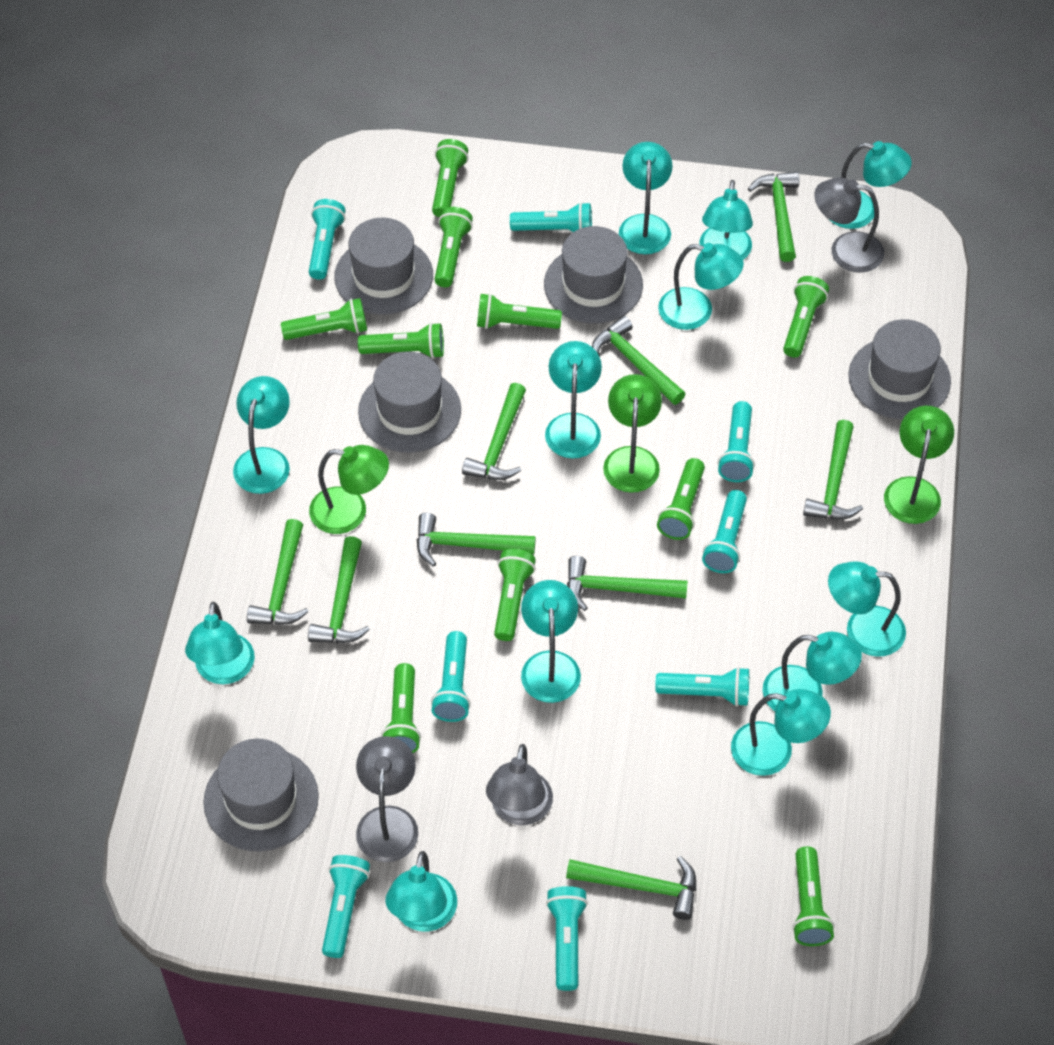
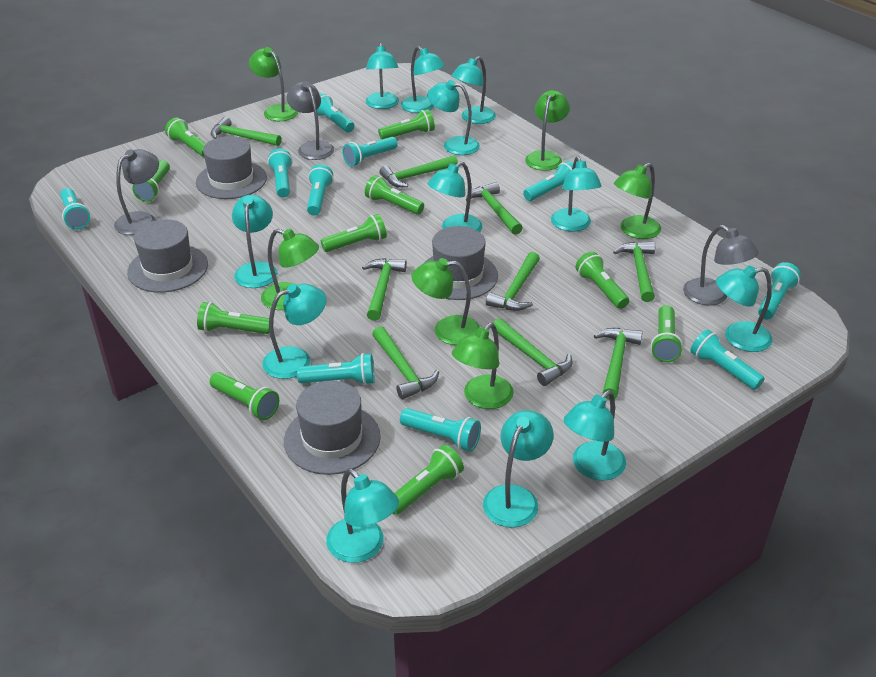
green lamp: [309,445,389,534] [603,374,662,493] [884,406,954,524] = 3 -> [249,47,298,121] [261,229,319,310] [411,258,480,345] [452,323,514,409] [525,90,570,171] [614,163,661,239] = 6
grey hat: [203,739,319,851] [334,218,433,315] [358,352,461,453] [544,226,643,323] [848,319,951,419] = 5 -> [127,219,208,293] [196,136,267,199] [284,381,381,475] [424,226,498,300] = 4
turquoise flashlight: [309,199,346,280] [322,855,370,958] [431,631,471,722] [510,202,592,232] [546,886,588,991] [655,667,749,707] [702,490,747,573] [718,401,755,482] = 8 -> [60,188,90,230] [268,148,293,198] [297,353,375,385] [307,164,334,216] [317,93,354,132] [343,137,398,167] [400,408,481,452] [523,161,573,201] [690,329,764,390] [758,262,801,320] = 10

